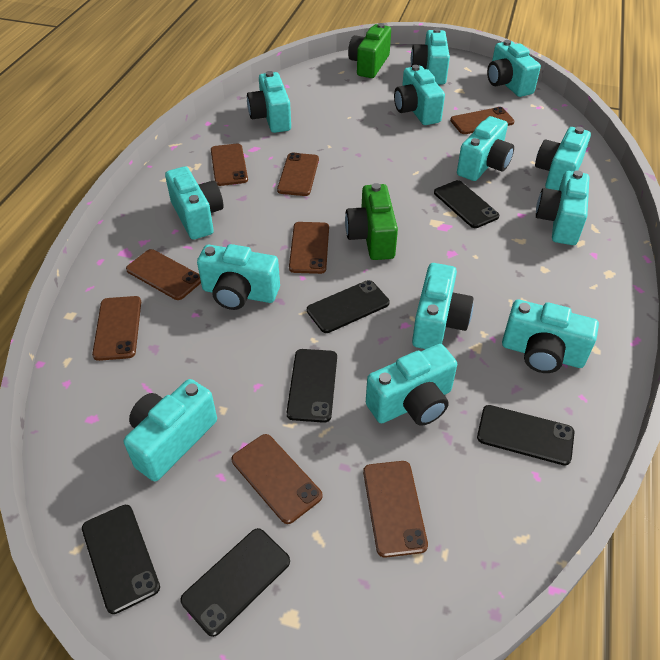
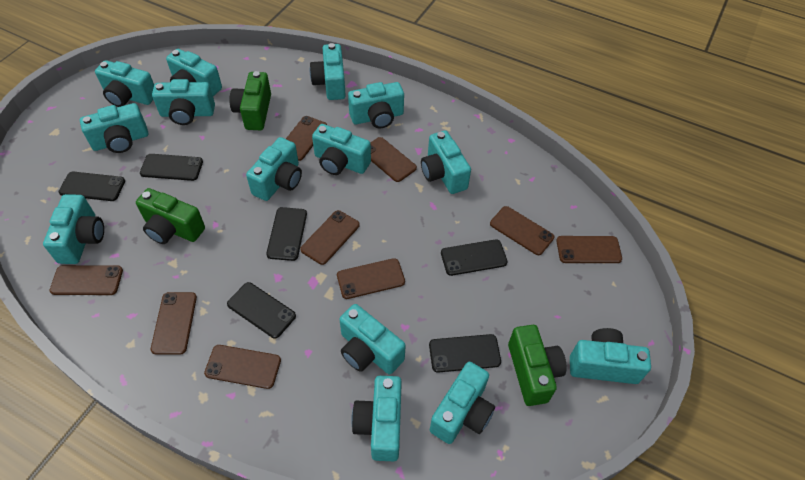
brown phone: [92,296,141,361] [126,249,201,300] [211,144,248,186] [232,434,323,524] [277,153,319,196] [289,222,329,274] [363,461,428,558] [450,107,515,134] = 8 -> [50,265,123,295] [151,292,197,355] [204,345,281,389] [286,116,327,161] [300,210,360,265] [337,258,405,299] [370,137,417,182] [490,206,554,255] [556,236,622,263] = 9
green camera: [345,183,398,260] [348,23,391,78] = 2 -> [136,188,205,244] [229,71,271,130] [508,325,567,406] = 3
turquoise camera: [124,379,217,481] [165,166,223,240] [197,244,280,310] [247,71,291,133] [366,344,457,426] [394,65,445,125] [411,28,450,84] [412,263,474,349] [457,116,514,181] [487,40,541,97] [502,299,599,373] [535,127,591,190] [536,170,589,245] = 13 -> [43,194,104,264] [80,103,148,153] [95,60,154,107] [152,79,215,125] [166,49,222,96] [246,137,302,201] [310,43,346,100] [312,124,371,175] [339,304,406,375] [348,82,404,128] [351,376,402,461] [421,130,471,194] [430,362,495,444] [570,328,651,384] = 14

